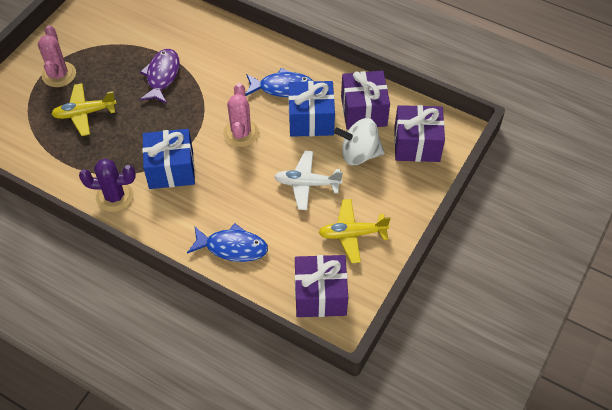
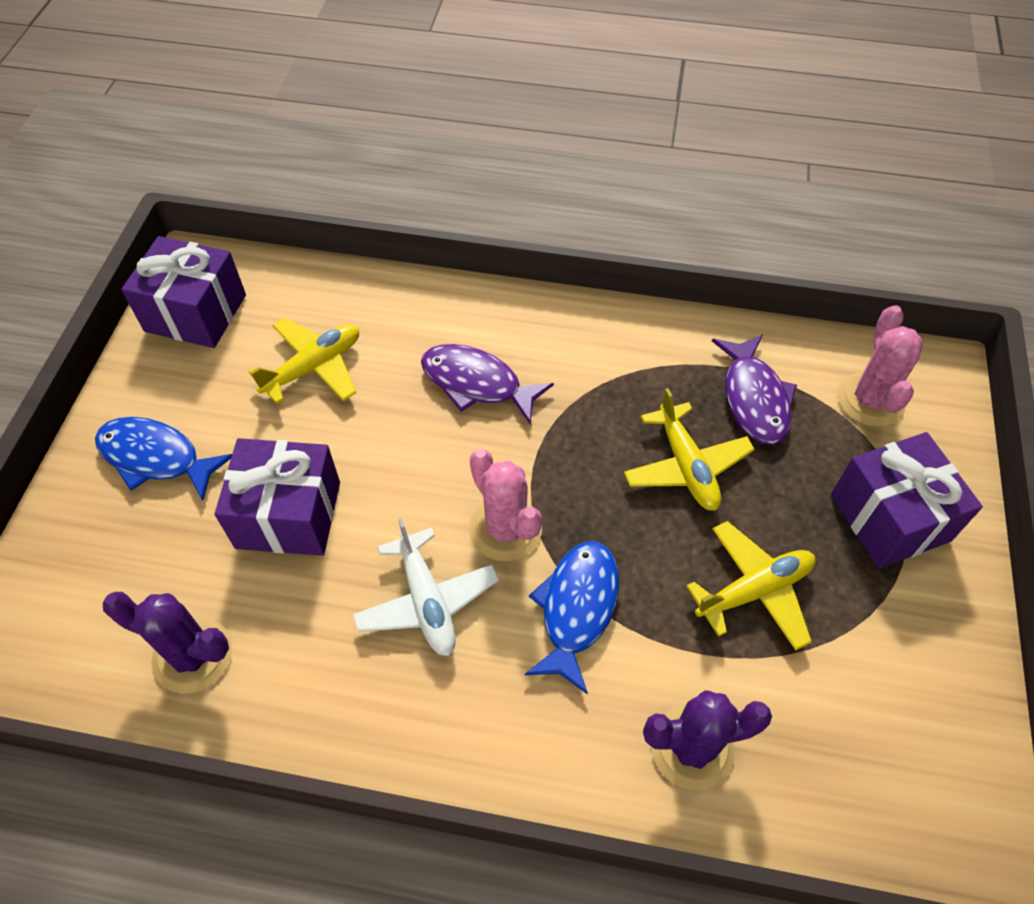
blue gift: [142,129,195,189] [288,81,335,137] = 2 -> none = 0
purple cactus: [79,158,136,212] = 1 -> [103,592,232,694] [643,690,772,791] = 2
purple fish: [139,49,180,104] = 1 -> [421,344,554,424] [712,334,797,445] = 2
white spinning top: [334,118,385,165] = 1 -> none = 0
yellow plane: [51,83,116,136] [318,199,391,263] = 2 -> [248,318,359,404] [624,388,755,511] [686,521,816,651] = 3

